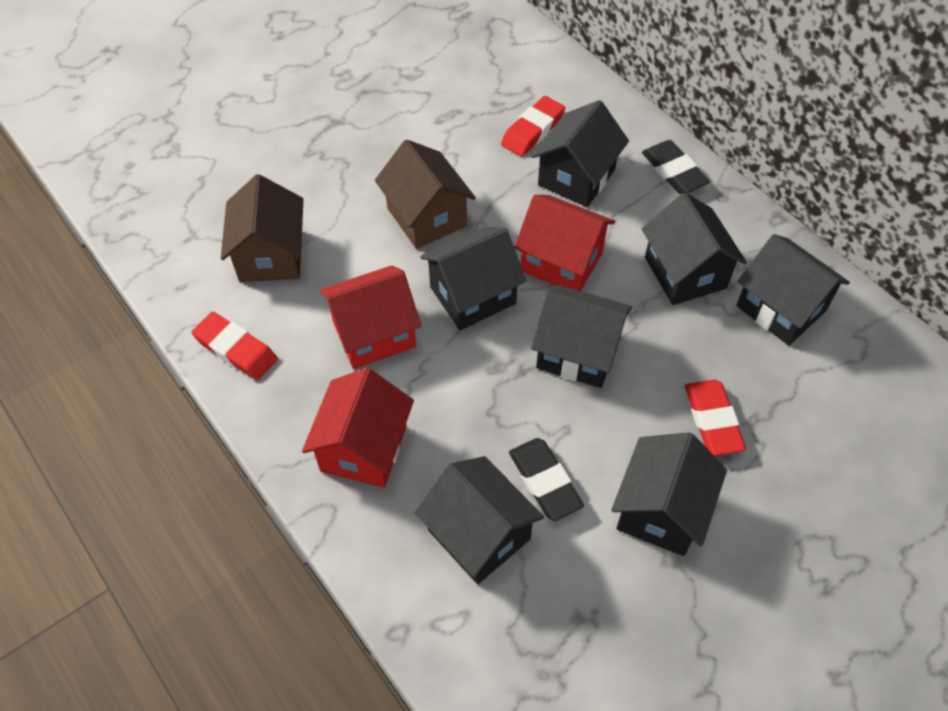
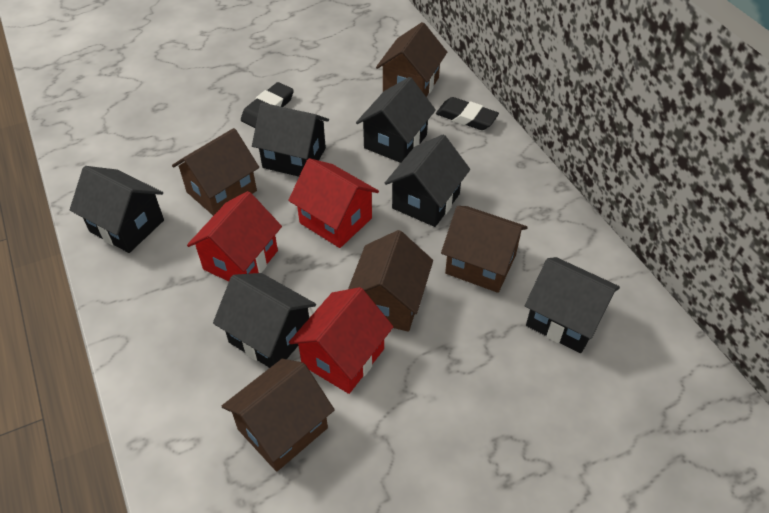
black house: [415,456,544,584] [420,227,526,330] [531,100,629,207] [531,285,632,388] [611,432,727,556] [642,193,747,305] [736,234,850,346] = 7 -> [70,166,164,253] [213,273,316,368] [252,103,329,177] [356,77,436,163] [385,135,470,227] [525,257,620,353] = 6
brown house: [221,174,303,282] [375,139,476,249] = 2 -> [172,128,259,216] [222,359,335,472] [348,230,433,332] [376,22,447,97] [441,206,528,293] = 5
red eraser: [192,312,278,380] [501,96,565,157] [685,380,746,456] = 3 -> none = 0

